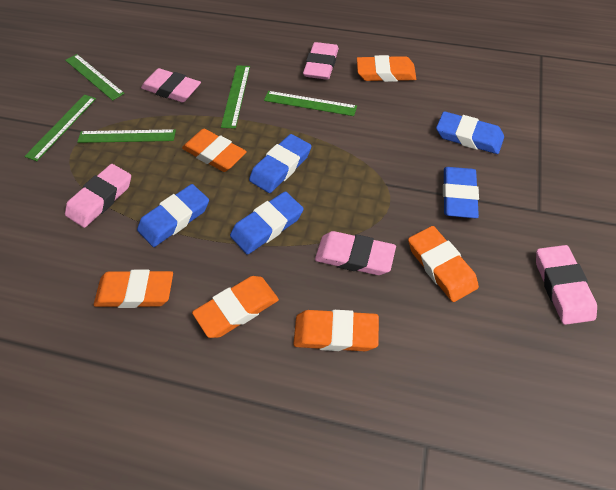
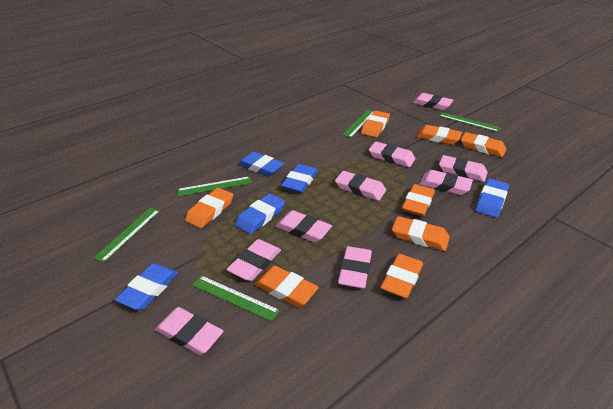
orange eraser: [94,270,173,308] [182,129,247,172] [192,276,279,338] [293,310,379,351] [357,55,416,82] [408,226,479,302] = 6 -> [185,188,233,228] [254,266,319,307] [361,111,390,137] [380,254,423,298] [392,216,450,251] [402,184,435,216] [416,125,462,145] [461,132,506,157] = 8
pink eraser: [65,164,131,228] [141,68,201,102] [303,42,339,80] [315,231,396,275] [536,245,597,325] = 5 -> [155,307,223,355] [226,239,281,281] [275,210,332,242] [335,171,386,201] [338,246,372,289] [369,142,415,167] [413,93,454,110] [420,170,473,195] [439,155,488,182] = 9

